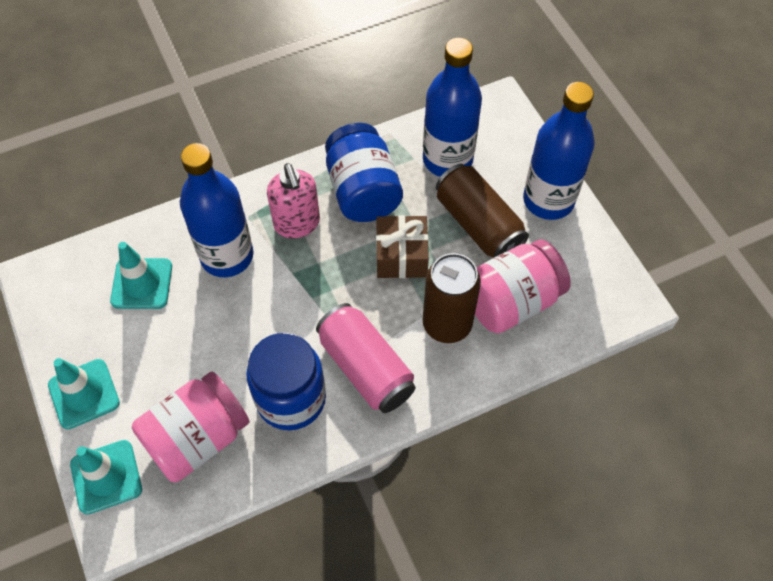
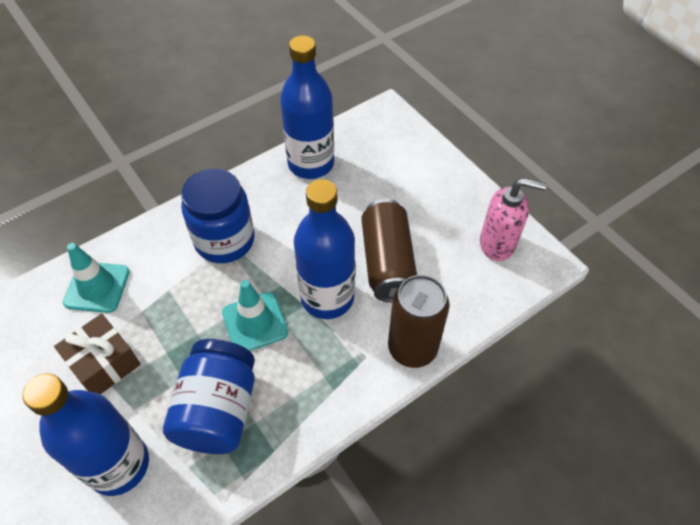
pink can: [316,303,416,413] = 1 -> none = 0
pink jar: [132,371,249,483] [475,239,571,334] = 2 -> none = 0
turquoise traffic cone: [48,358,120,429] [70,440,142,514] [110,242,172,309] = 3 -> [63,243,130,313] [222,280,288,351] = 2

